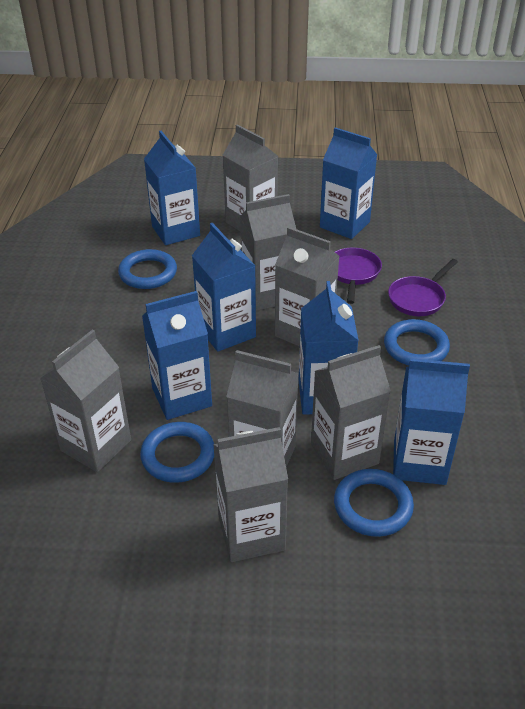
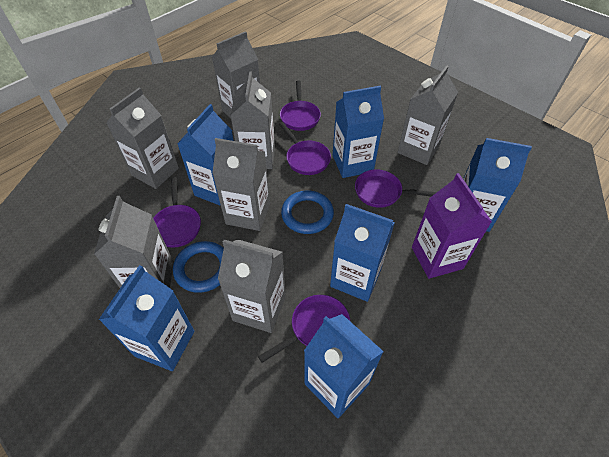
blue ring: [118,249,177,289] [140,422,214,483] [334,469,414,537] [384,319,450,365] = 4 -> [173,241,224,293] [281,191,334,234] = 2
purple carton: none = 0 -> [412,173,492,279] = 1
purple pan: [335,248,382,304] [388,259,458,316] = 2 -> [153,177,201,248] [258,295,350,363] [279,122,331,175] [280,81,321,131] [355,169,437,208] = 5

